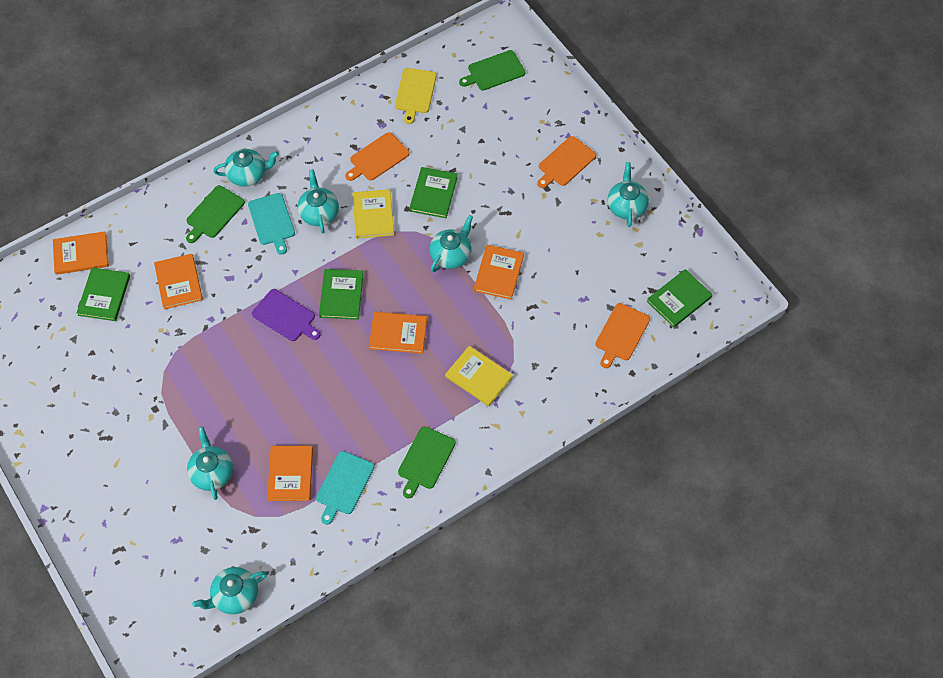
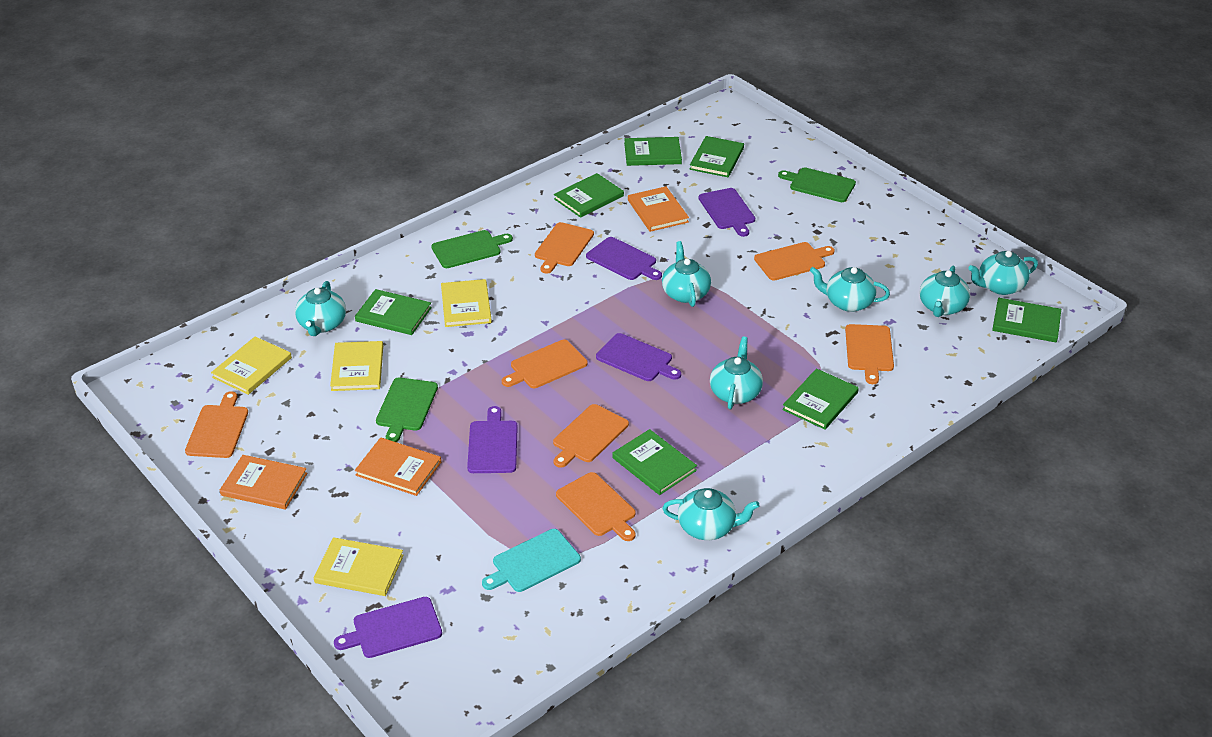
green book: [77,267,130,321] [319,269,364,320] [409,167,458,218] [647,269,713,327] = 4 -> [355,289,432,335] [554,173,624,218] [612,429,697,495] [624,137,682,166] [690,136,744,177] [782,368,859,430] [992,298,1061,342] = 7
orange book: [53,231,109,275] [154,254,203,309] [267,446,313,501] [369,312,427,354] [474,245,524,300] = 5 -> [220,455,307,510] [355,437,441,496] [628,186,689,232] = 3
orange cutting board: [345,132,410,181] [537,136,596,188] [595,303,650,368] = 3 -> [185,391,248,458] [502,340,588,388] [535,222,594,274] [553,404,629,468] [556,472,636,541] [754,242,835,280] [845,324,894,384] = 7
purple cutting board: [252,289,320,341] = 1 -> [334,597,442,658] [467,406,518,473] [586,237,662,280] [596,333,681,381] [698,188,755,237] = 5
turquoise cutting board: [248,193,295,255] [316,451,374,525] = 2 -> [482,529,581,592] = 1
turquoise teapot: [187,427,233,500] [192,567,267,614] [214,149,279,187] [297,169,339,233] [430,215,473,272] [607,162,649,227] = 6 -> [295,281,346,336] [662,241,711,307] [662,488,760,540] [710,337,763,409] [810,267,890,312] [920,266,970,317] [968,251,1038,295] = 7
yellow book: [352,189,394,239] [445,346,513,406] = 2 -> [211,337,292,395] [314,537,404,596] [330,341,383,391] [441,279,492,327] = 4
yellow cutting board: [395,68,437,124] = 1 -> none = 0

